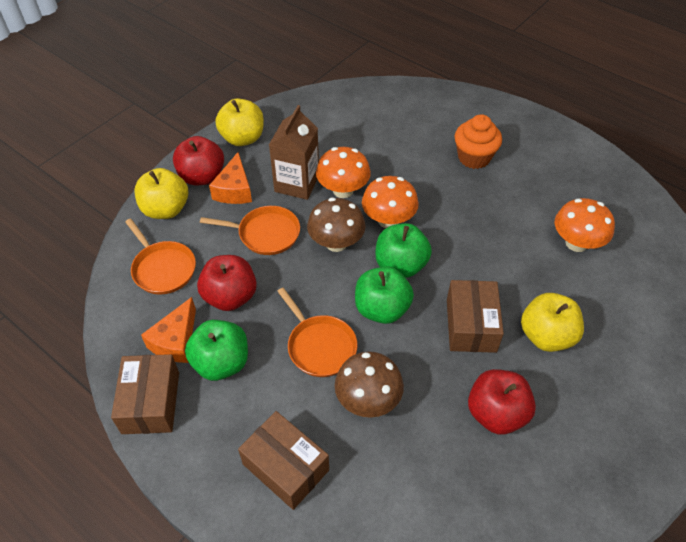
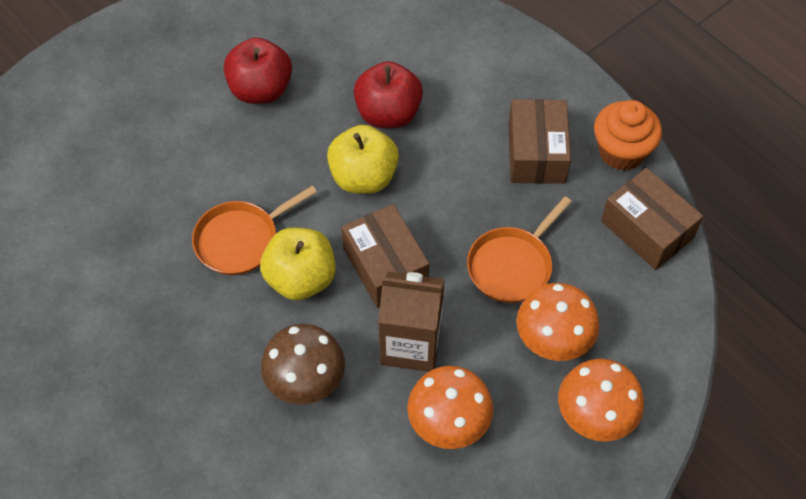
brown mushroom: [307,198,366,252] [335,351,404,418] = 2 -> [261,324,345,405] = 1
green apple: [185,320,248,381] [355,266,414,324] [375,223,432,278] = 3 -> none = 0
orange cheese: [141,297,196,363] [209,152,252,204] = 2 -> none = 0
orange pan: [125,218,196,295] [200,206,300,255] [277,288,357,377] = 3 -> [192,186,317,275] [467,196,572,303] = 2
red apple: [173,136,224,186] [197,255,257,311] [468,369,536,435] = 3 -> [224,37,292,104] [354,61,423,128] = 2
yellow apple: [135,168,188,219] [215,98,264,146] [521,293,584,352] = 3 -> [260,227,336,300] [327,125,399,194] = 2

